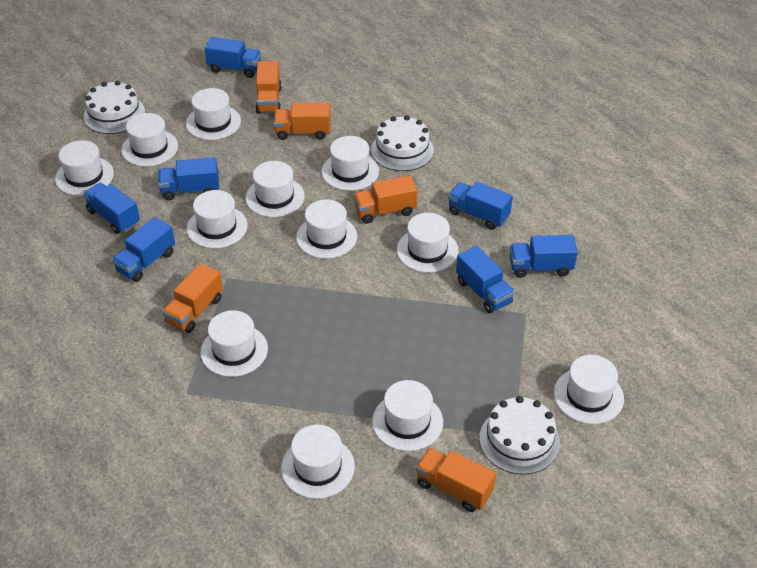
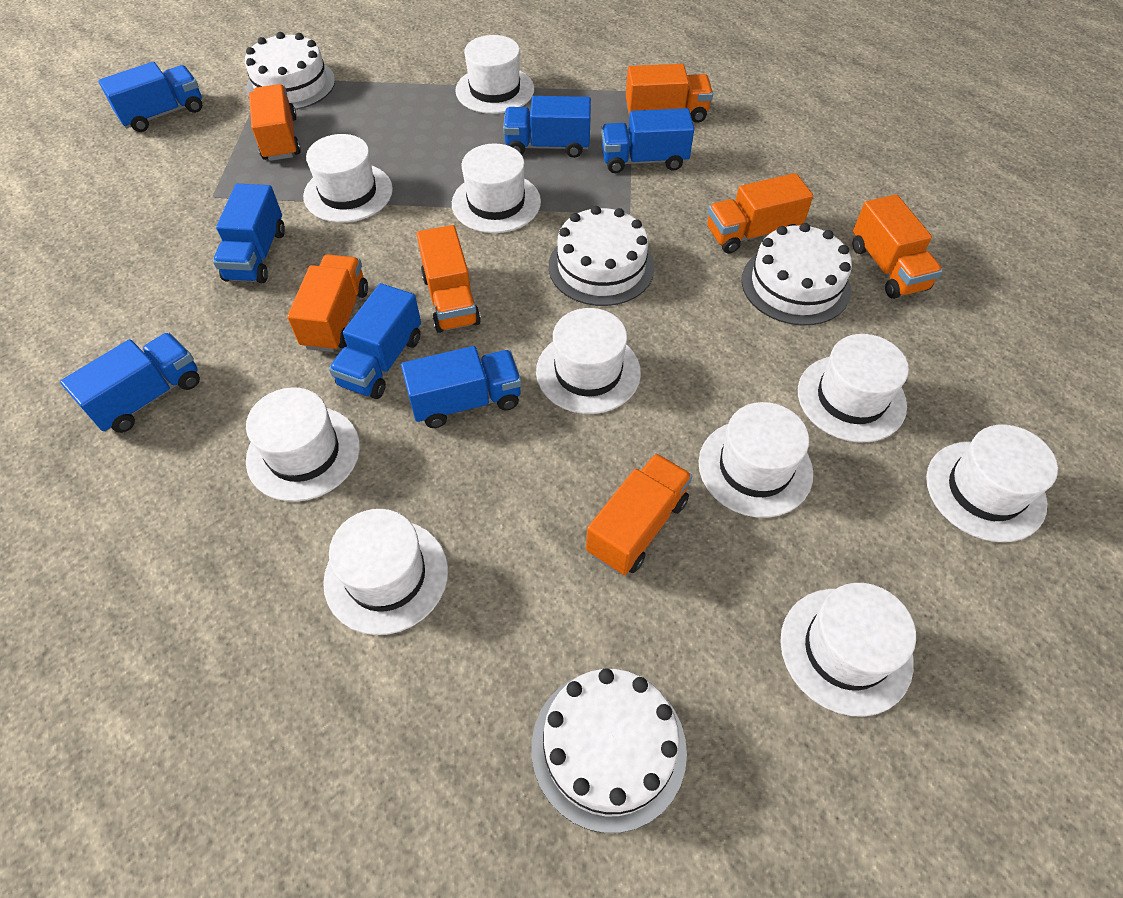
orange truck: [162,263,223,333] [255,61,282,114] [274,102,331,140] [354,175,417,224] [416,448,496,512] = 5 -> [249,84,301,161] [287,254,368,352] [417,225,481,333] [586,453,692,575] [626,64,713,123] [707,173,813,254] [853,194,943,299] = 7
white cake: [84,81,145,134] [371,115,434,171] [479,396,560,475] = 3 -> [245,32,335,110] [531,668,687,833] [549,206,654,306] [741,223,852,326] = 4
white hat: [55,140,114,196] [121,113,178,166] [186,88,241,140] [187,190,248,248] [200,310,268,377] [245,161,305,217] [281,425,355,499] [296,199,357,259] [322,136,379,191] [372,380,443,451] [397,213,459,273] [554,355,624,424] = 12 -> [246,387,360,502] [303,134,393,223] [323,509,448,635] [452,143,541,233] [455,35,534,114] [536,308,641,414] [698,402,813,518] [780,583,916,717] [798,334,909,443] [926,425,1058,542] = 10

